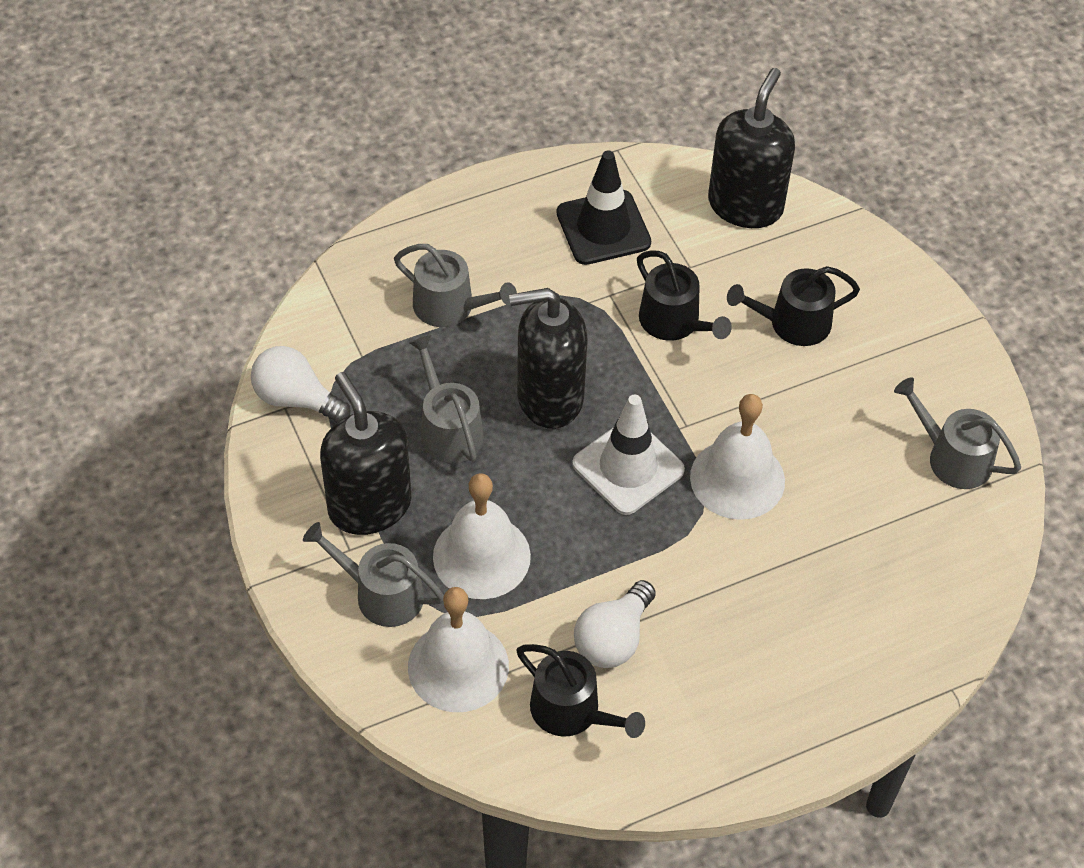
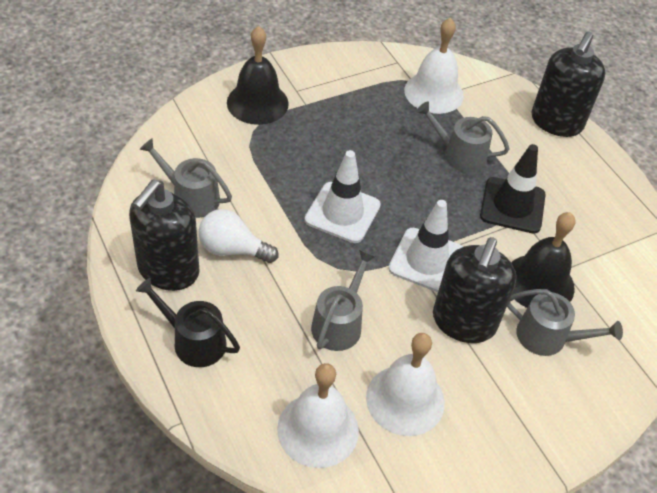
black bell: none = 0 -> [227,26,289,125] [511,212,576,308] = 2
black watering can: [516,644,645,738] [637,251,732,341] [727,266,860,346] = 3 -> [136,278,240,367] = 1
white light bulb: [251,346,351,423] [574,580,656,668] = 2 -> [199,209,278,263] = 1
white traffic cone: [572,394,685,515] = 1 -> [305,150,381,243] [388,200,463,292] = 2

